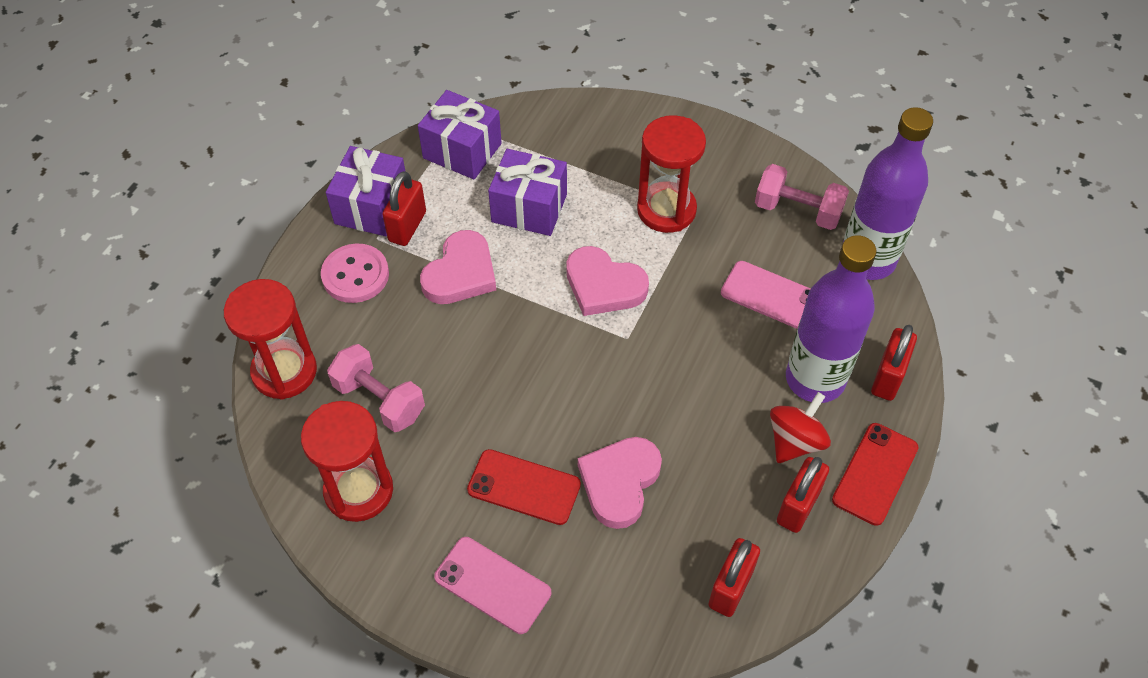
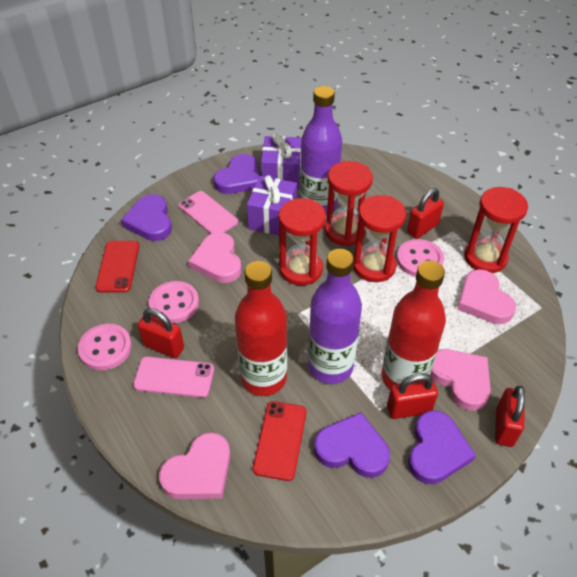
pink button: [321,244,389,303] = 1 -> [78,324,132,370] [149,281,199,323] [397,239,444,277] = 3
pink dumbbell: [327,344,425,432] [755,164,849,230] = 2 -> none = 0
pink heart: [420,230,496,304] [566,246,649,316] [578,437,662,529] = 3 -> [159,432,230,499] [188,232,241,283] [430,349,491,411] [457,269,516,324] = 4
purple gift: [326,146,405,236] [418,90,502,179] [488,149,567,236] = 3 -> [247,175,297,235] [261,134,301,189] = 2
purple heart: none = 0 -> [121,194,172,241] [214,154,259,194] [314,412,390,478] [408,410,476,484] = 4
red bottle: none = 0 -> [235,261,287,396] [382,260,446,389] = 2
red hourglass: [224,279,317,400] [301,401,393,522] [637,115,706,233] = 3 -> [279,198,326,285] [325,161,373,246] [353,195,406,282] [464,187,528,273] = 4
red spinning top: [770,392,831,463] = 1 -> none = 0

